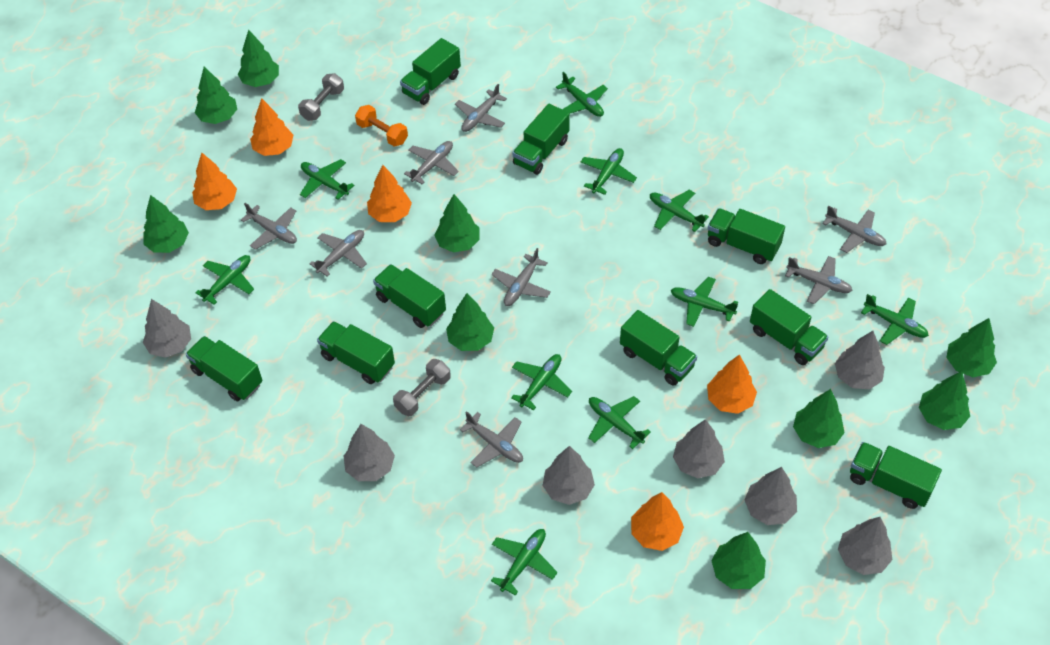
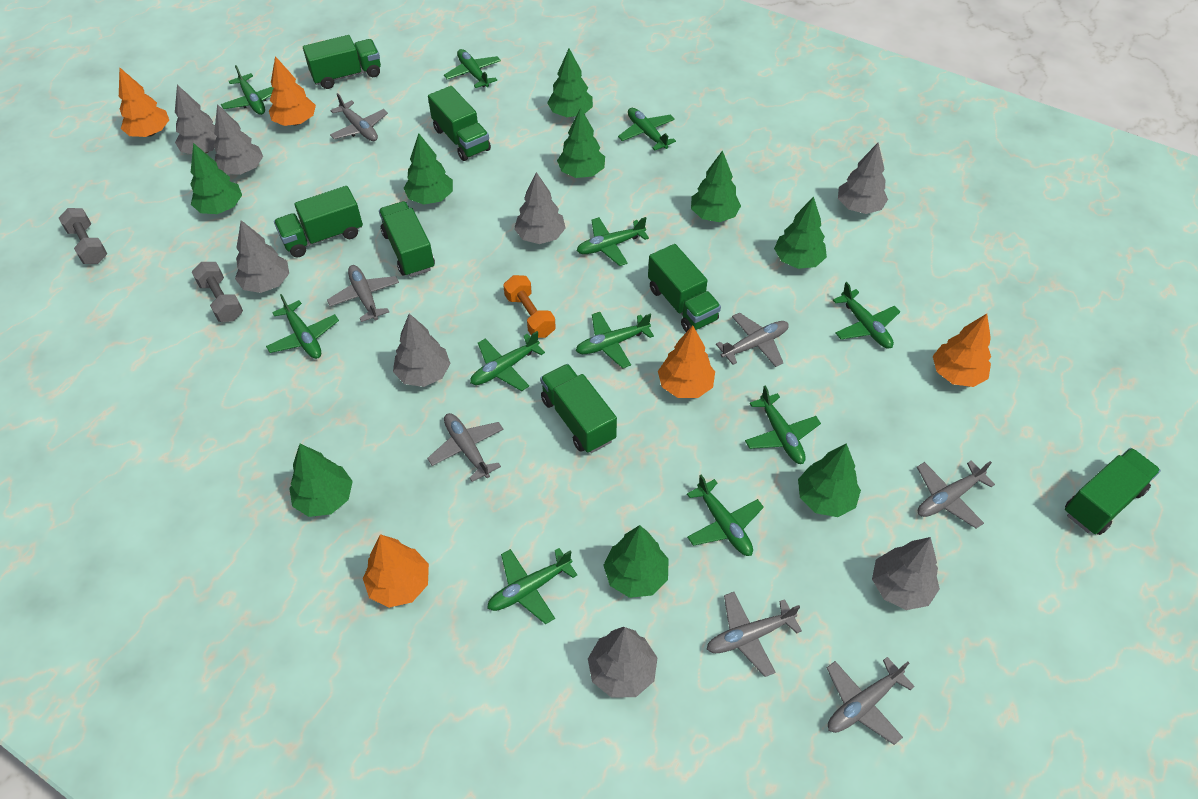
green plane: [196,255,254,305] [300,159,354,200] [491,529,557,596] [511,354,572,410] [556,72,608,117] [581,148,637,195] [588,396,651,449] [650,190,709,232] [671,277,738,327] [861,294,929,345] = 10 -> [221,65,273,115] [266,294,339,359] [444,49,501,88] [470,331,545,391] [487,548,577,624] [576,312,654,368] [577,217,649,266] [618,108,676,150] [687,475,764,556] [745,386,821,464] [833,282,900,348] = 11
green truck: [186,336,262,401] [317,321,395,384] [373,264,446,328] [400,38,461,105] [513,104,570,175] [620,310,697,386] [707,208,785,264] [750,289,828,365] [850,442,942,509] = 9 -> [274,186,363,257] [303,35,381,89] [379,201,435,277] [428,86,491,161] [540,364,617,453] [648,244,721,332] [1065,448,1161,535] = 7
grey plane: [241,203,297,250] [310,230,367,277] [404,141,459,185] [455,84,507,132] [460,411,523,468] [492,248,551,306] [785,256,853,304] [822,206,886,253] = 8 -> [327,265,399,322] [330,93,388,141] [427,413,504,482] [707,592,802,677] [716,313,789,367] [827,657,915,745] [917,461,995,529] = 7
grey tree: [143,299,191,358] [344,424,395,481] [543,446,595,505] [673,419,725,478] [745,467,797,525] [835,331,885,389] [838,517,892,575] = 7 -> [175,85,217,154] [214,104,263,175] [235,220,289,293] [393,313,451,387] [514,172,566,244] [588,627,657,698] [838,143,888,214] [872,537,940,610] = 8

